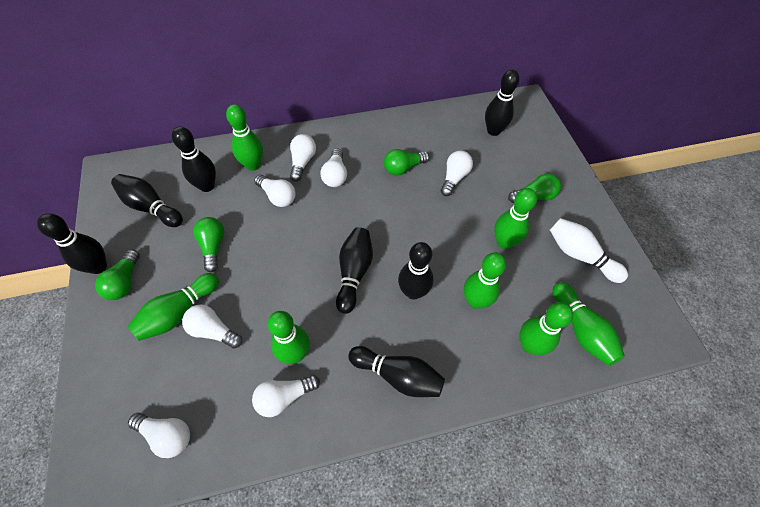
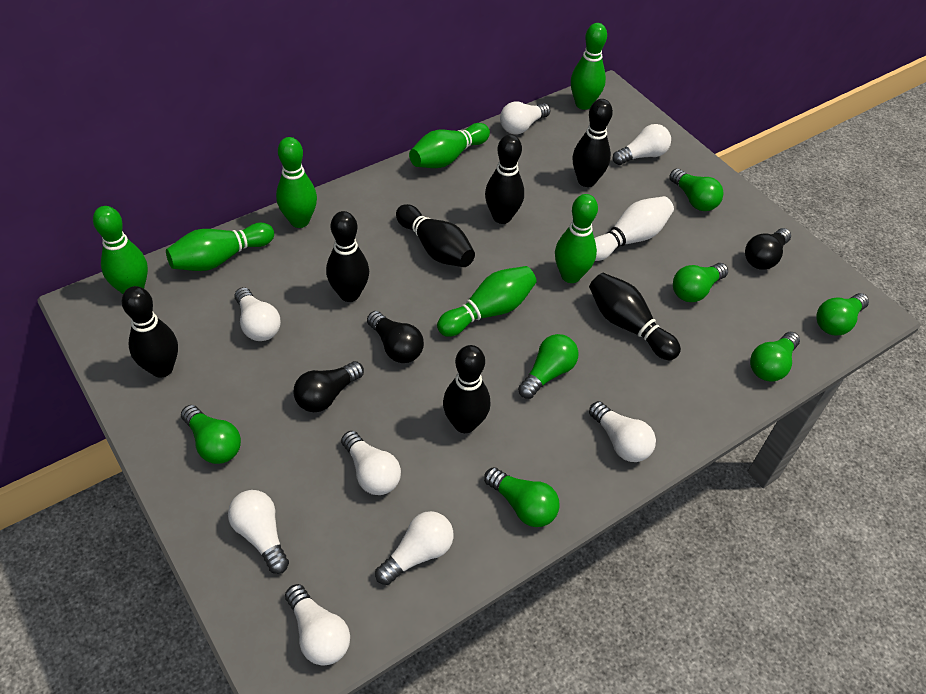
black light bulb: none = 0 -> [293,361,364,412] [367,311,424,363] [745,228,791,270] = 3
green light bulb: [95,249,140,300] [193,217,224,272] [384,149,430,176] [508,173,561,203] = 4 -> [181,405,241,464] [484,467,560,527] [518,334,578,399] [669,168,724,211] [673,263,728,302] [750,332,800,382] [816,293,869,335] = 7
white light bulb: [128,413,190,458] [182,305,242,349] [252,375,320,417] [254,175,296,207] [290,134,316,181] [320,148,347,187] [441,151,473,196] = 7 -> [228,490,289,574] [235,287,281,341] [285,584,350,666] [341,431,401,495] [375,511,453,585] [500,101,550,135] [589,401,656,462] [613,124,671,165] = 8

